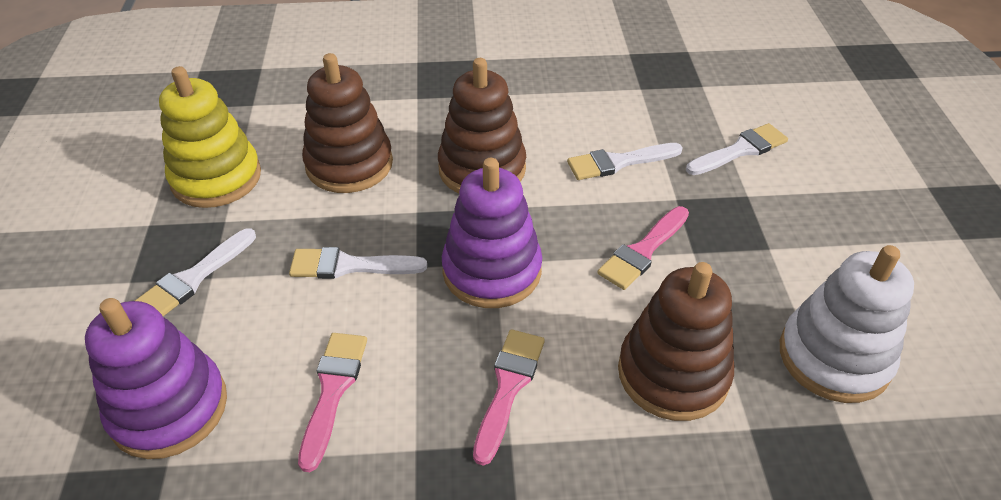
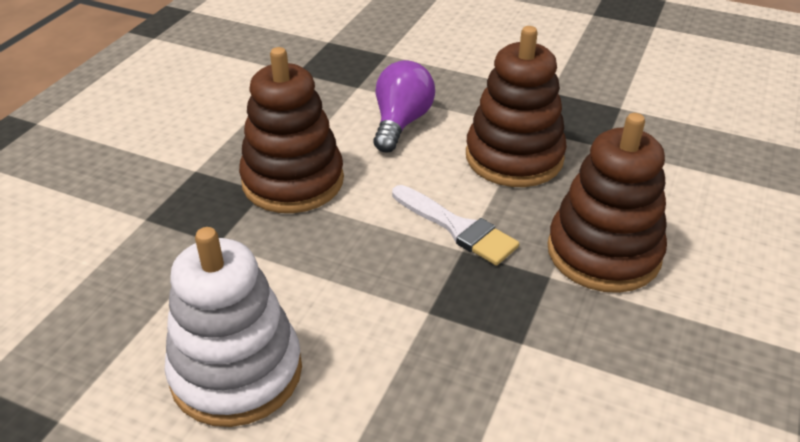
pink brush: [298,333,367,472] [473,329,545,466] [597,206,689,290] = 3 -> none = 0
purple light bulb: none = 0 -> [373,60,435,152] = 1
purple stacking toy: [85,298,227,459] [442,158,542,308] = 2 -> none = 0
white brush: [135,228,256,316] [289,247,427,279] [567,143,683,180] [686,123,788,175] = 4 -> [392,185,519,265] = 1
yellow stacking toy: [159,66,261,208] = 1 -> none = 0

